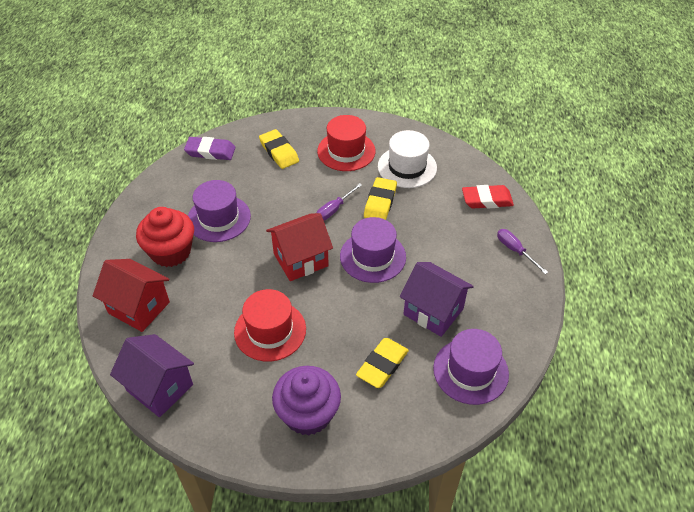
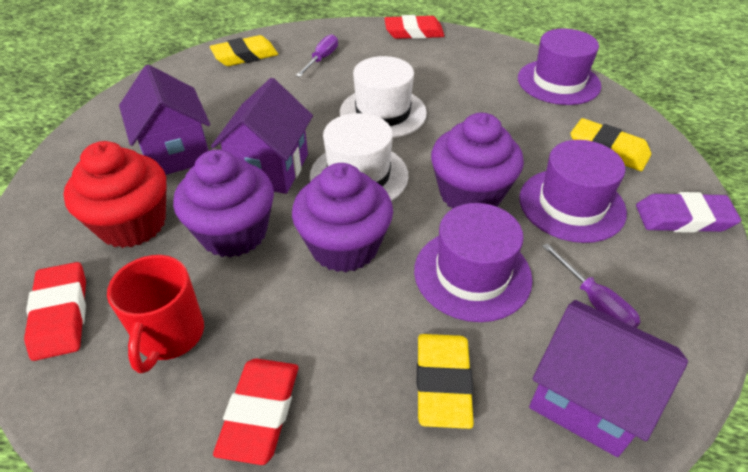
purple cupcake: [272,366,341,436] = 1 -> [173,149,274,258] [292,163,393,272] [431,113,524,209] = 3
purple house: [110,334,194,417] [400,262,474,337] = 2 -> [119,65,210,175] [211,78,313,194] [529,300,688,457] = 3
red eraser: [462,185,514,208] = 1 -> [24,262,86,361] [213,358,298,465] [384,15,444,39] = 3
red hat: [234,289,306,362] [317,115,376,171] = 2 -> none = 0
red house: [93,259,170,332] [266,213,333,281] = 2 -> none = 0
red mug: none = 0 -> [107,255,204,373] = 1
white hat: [378,130,437,188] = 1 -> [309,113,408,201] [340,56,427,138] = 2

